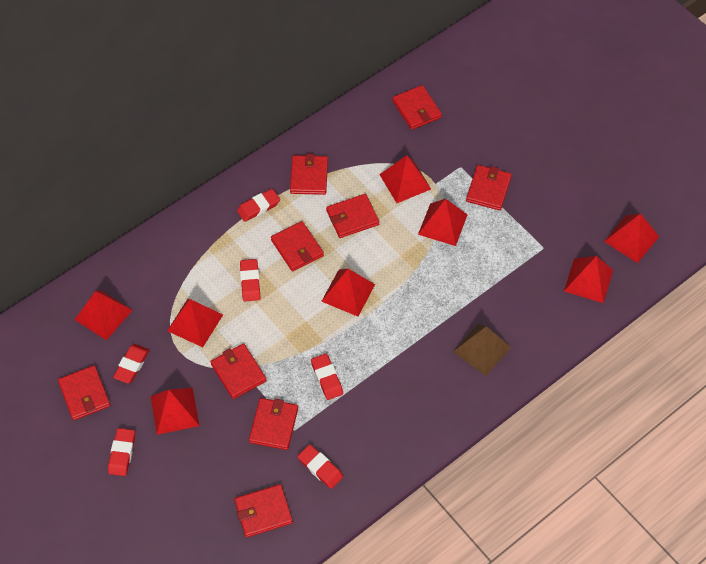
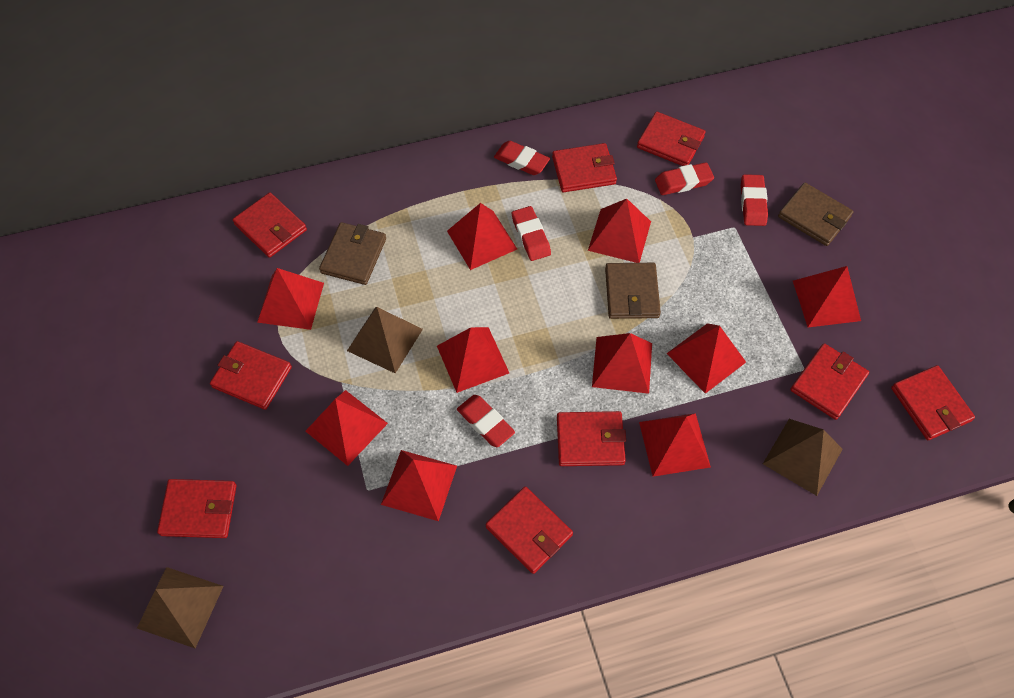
brown pyramid: [453,324,511,376] = 1 -> [137,567,223,648] [347,307,423,373] [763,419,843,496] = 3
brown wallet: none = 0 -> [319,222,386,285] [605,263,661,319] [778,183,853,246] = 3
red eraser: [108,428,135,476] [113,344,150,383] [237,189,280,222] [240,259,260,301] [298,445,343,489] [311,354,343,400] = 6 -> [457,395,515,447] [494,141,550,175] [512,206,551,261] [655,162,714,195] [741,174,768,226] = 5
red pyramid: [75,290,133,340] [151,388,199,435] [167,299,223,347] [321,269,375,316] [379,155,431,203] [418,199,468,246] [564,256,613,303] [604,214,659,263] = 8 -> [257,268,324,330] [305,390,388,466] [381,450,457,521] [437,327,509,393] [447,203,517,270] [588,199,651,263] [592,333,652,394] [639,413,711,477] [666,323,746,394] [793,266,861,327] = 10

